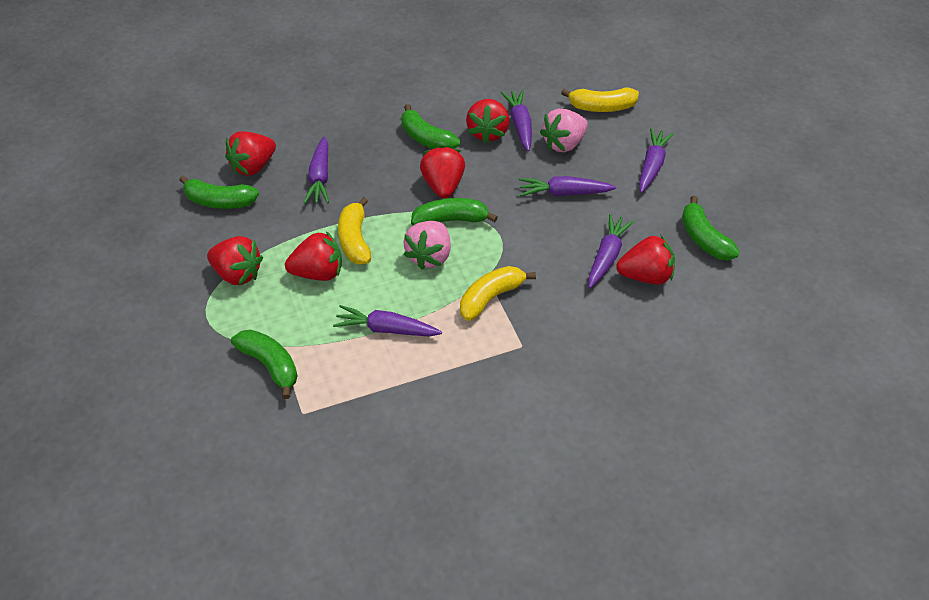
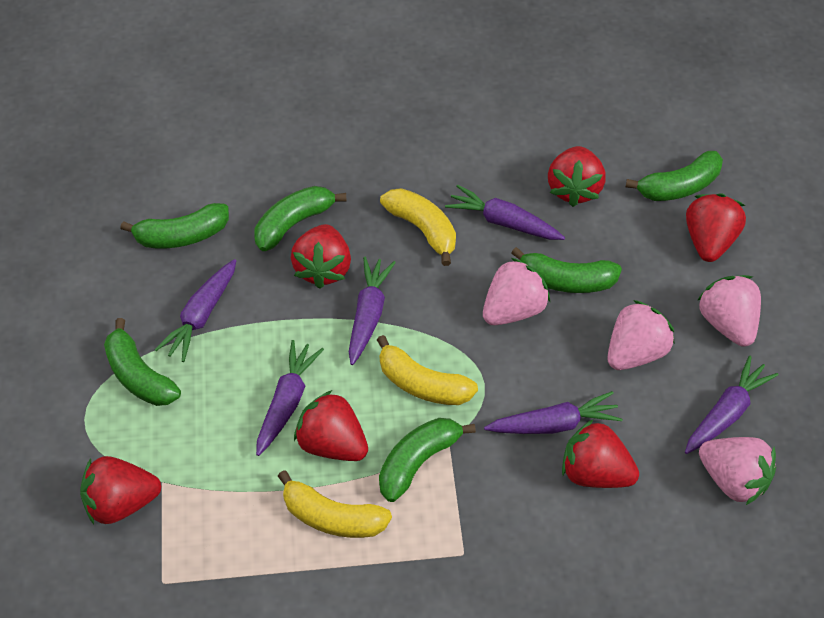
green banana: [179,176,259,209] [231,330,297,399] [401,104,460,149] [411,198,498,226] [682,196,740,260] = 5 -> [104,318,181,406] [120,203,229,248] [254,186,347,251] [379,418,476,502] [511,247,622,293] [626,151,723,201] = 6
pink strawberry: [403,221,451,270] [540,109,588,152] = 2 -> [483,258,550,325] [607,300,675,370] [697,275,761,347] [699,437,776,505] = 4

